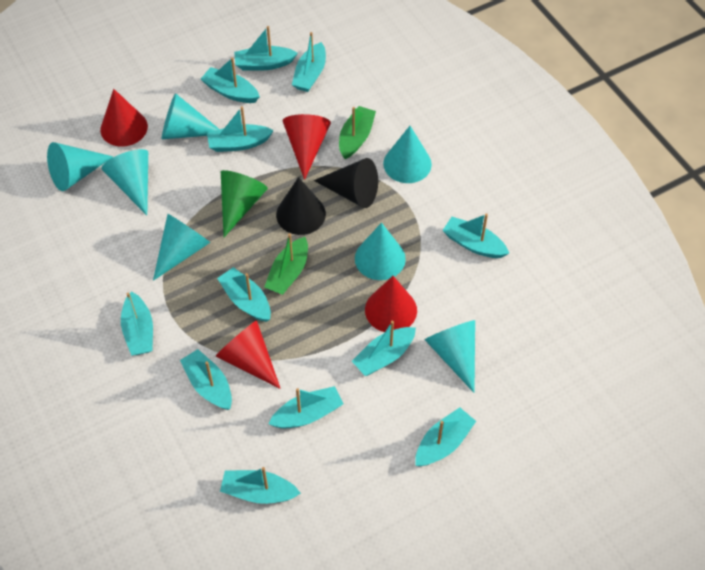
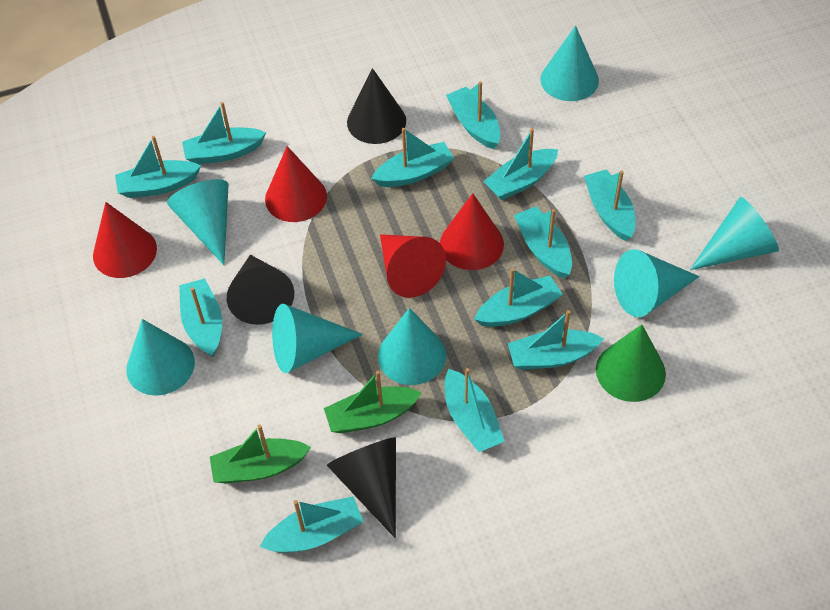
black cone: [276,177,326,235] [314,158,378,208] = 2 -> [227,255,294,325] [327,437,396,538] [347,68,406,144] = 3

